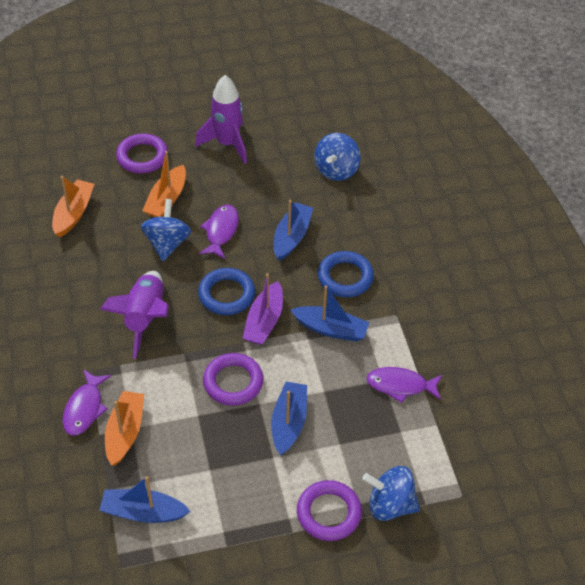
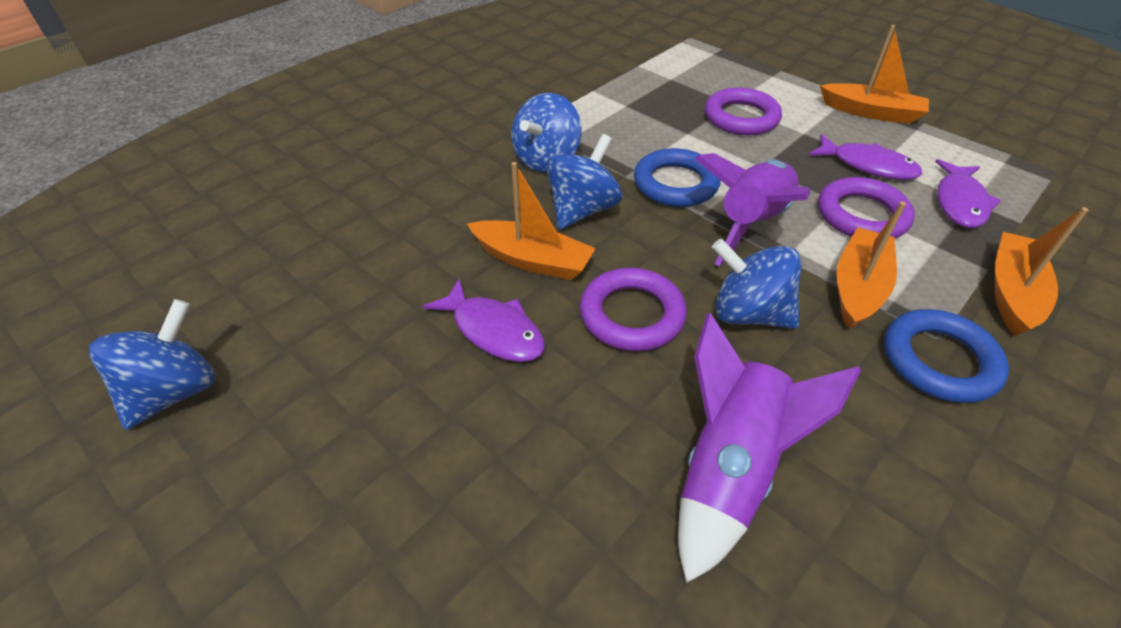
blue boat: [99,476,190,523] [271,382,307,455] [273,200,313,261] [291,285,370,342] = 4 -> none = 0
blue spinning top: [141,199,191,261] [314,133,360,181] [362,466,420,521] = 3 -> [89,299,215,430] [512,93,581,172] [546,134,622,229] [712,238,801,329] = 4
orange boat: [52,176,95,237] [105,391,144,466] [142,151,186,217] = 3 -> [467,162,596,280] [820,25,929,124] [837,202,906,329] [994,207,1088,336] = 4
purple boat: [243,273,283,345] = 1 -> none = 0

